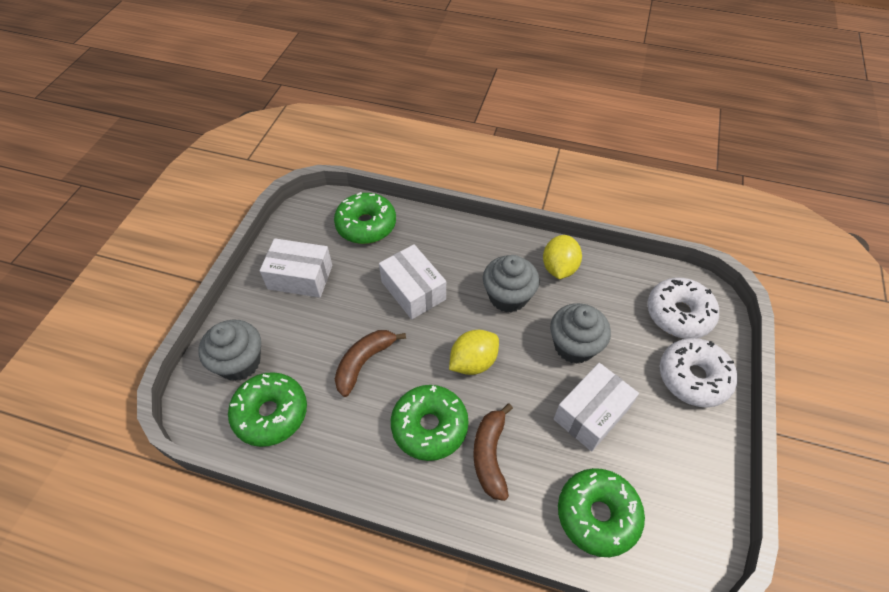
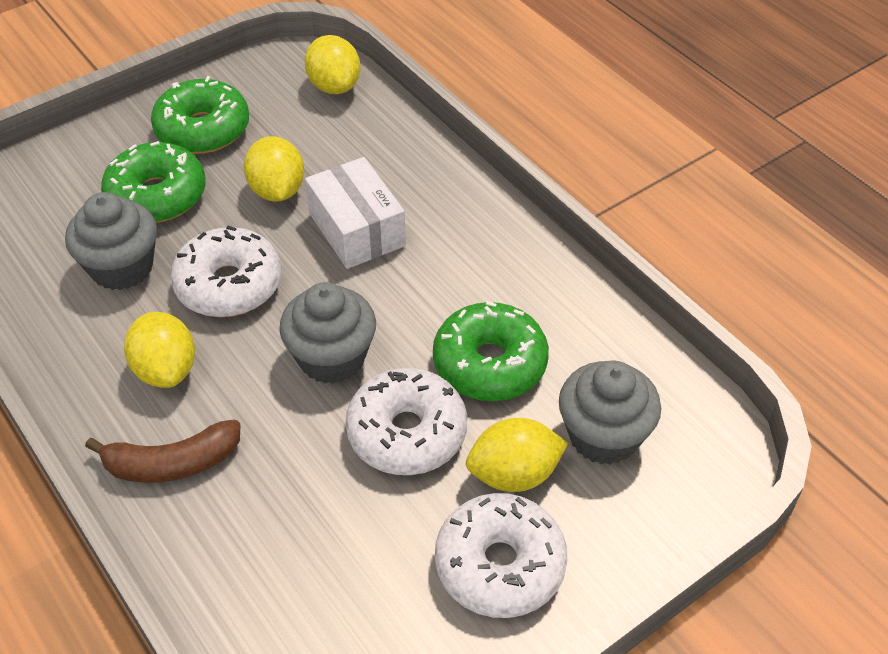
brown banana: [335,330,406,397] [473,403,513,501] = 2 -> [85,419,241,483] = 1
green donut: [228,372,307,447] [334,192,396,244] [391,385,469,461] [558,468,645,557] = 4 -> [101,141,206,223] [151,76,249,154] [433,301,549,401] = 3
white box: [260,238,332,298] [379,244,446,319] [554,363,639,451] = 3 -> [305,157,406,269] = 1
white donut: [647,278,719,339] [660,338,737,408] = 2 -> [170,226,281,317] [346,368,467,475] [435,493,567,618] = 3
yellow lemon: [449,330,499,375] [543,235,582,279] = 2 -> [124,312,195,388] [244,136,304,202] [305,35,360,94] [466,418,568,492] = 4

